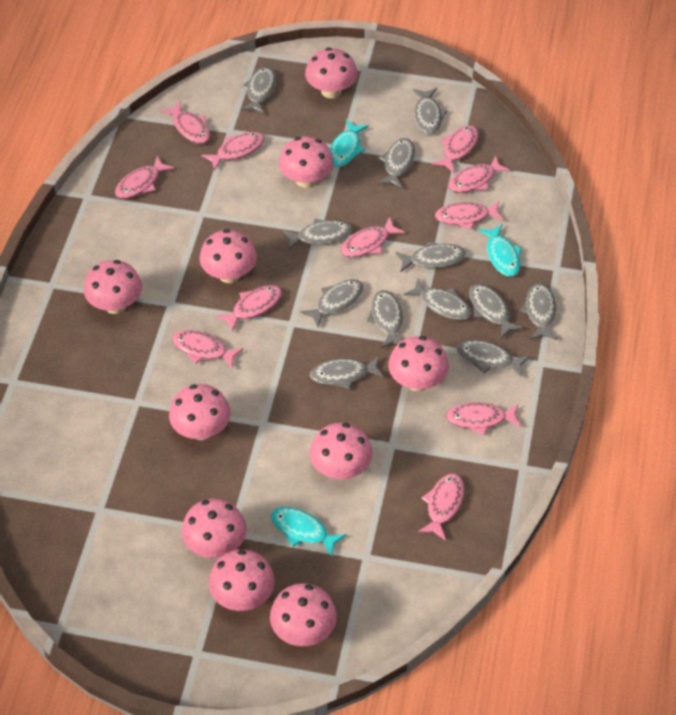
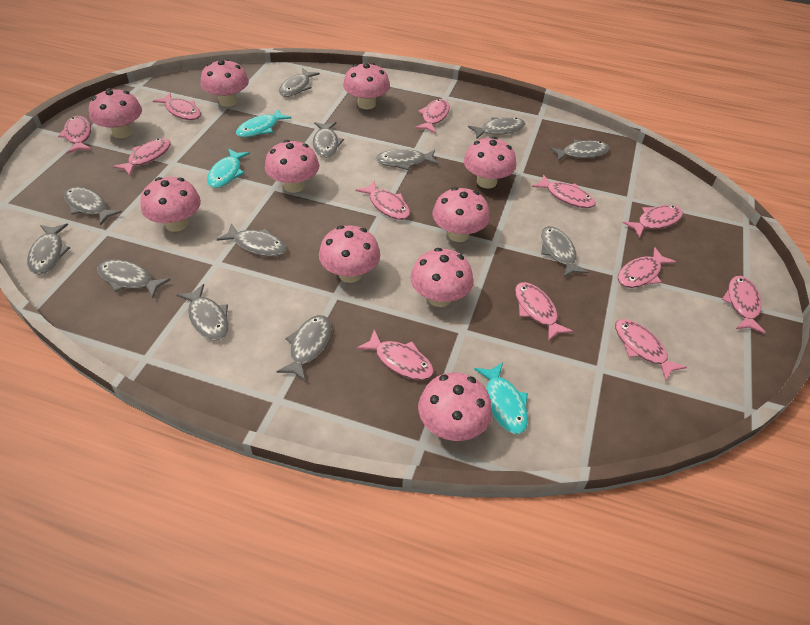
pink fish: [115,156,174,199] [160,101,210,144] [172,330,244,368] [201,132,265,171] [216,285,282,332] [341,217,405,258] [418,474,464,541] [432,125,478,173] [435,201,504,230] [446,402,521,435] [448,155,511,193] = 11 -> [58,116,92,154] [113,138,171,176] [153,92,201,120] [356,180,410,220] [356,329,434,380] [415,99,450,133] [515,282,573,342] [532,174,596,208] [615,319,687,381] [618,247,676,288] [623,205,683,238] [722,276,766,334] = 12

